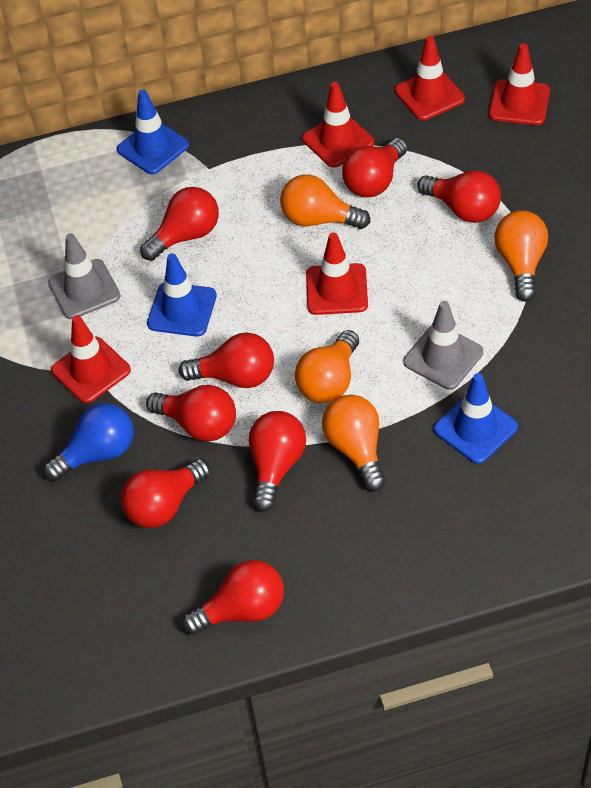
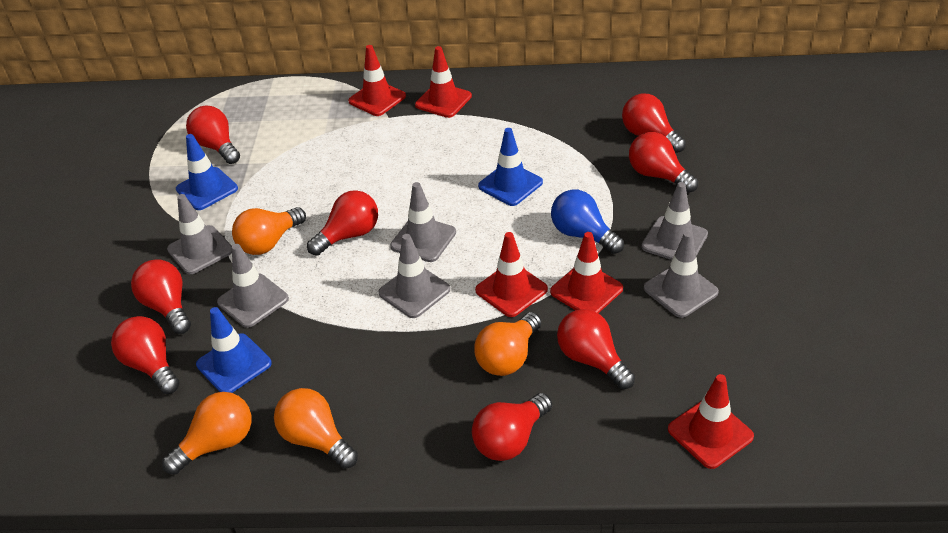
grey traffic cone: [48,233,120,319] [403,301,483,390] = 2 -> [167,194,232,274] [217,244,289,328] [378,234,450,318] [390,182,456,262] [642,182,708,260] [644,231,719,318] = 6

